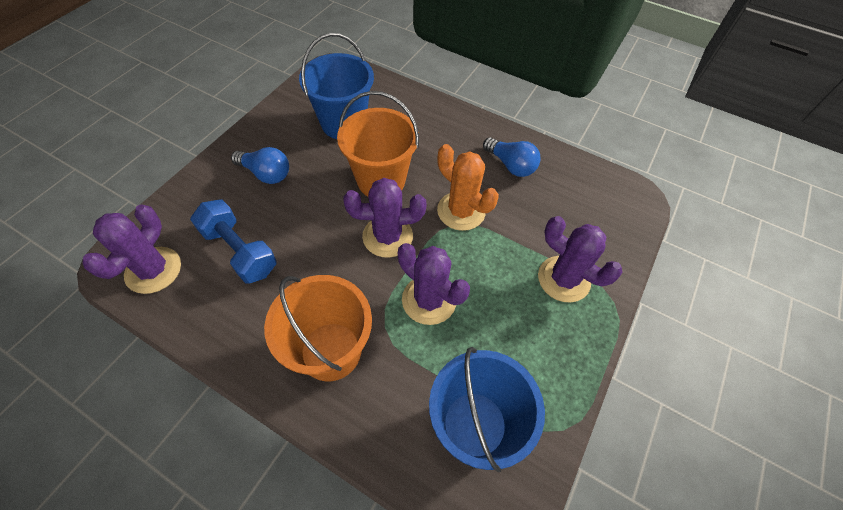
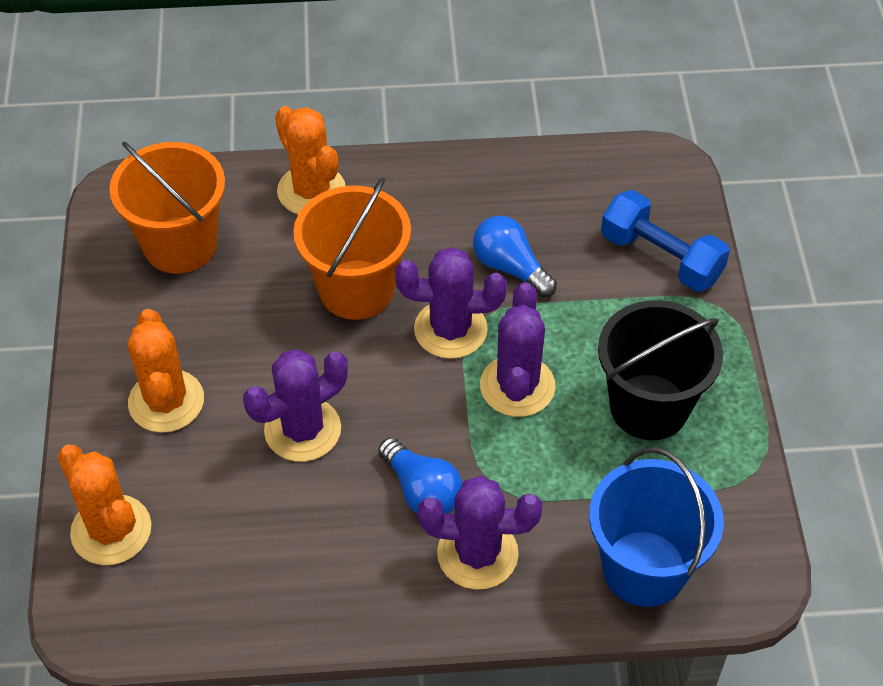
black bucket: none = 0 -> [598,300,723,440] = 1
blue bucket: [299,33,374,139] [429,347,545,472] = 2 -> [589,447,724,607] = 1
orange cactus: [437,144,499,231] = 1 -> [57,445,151,565] [127,309,204,433] [275,106,346,214] = 3

